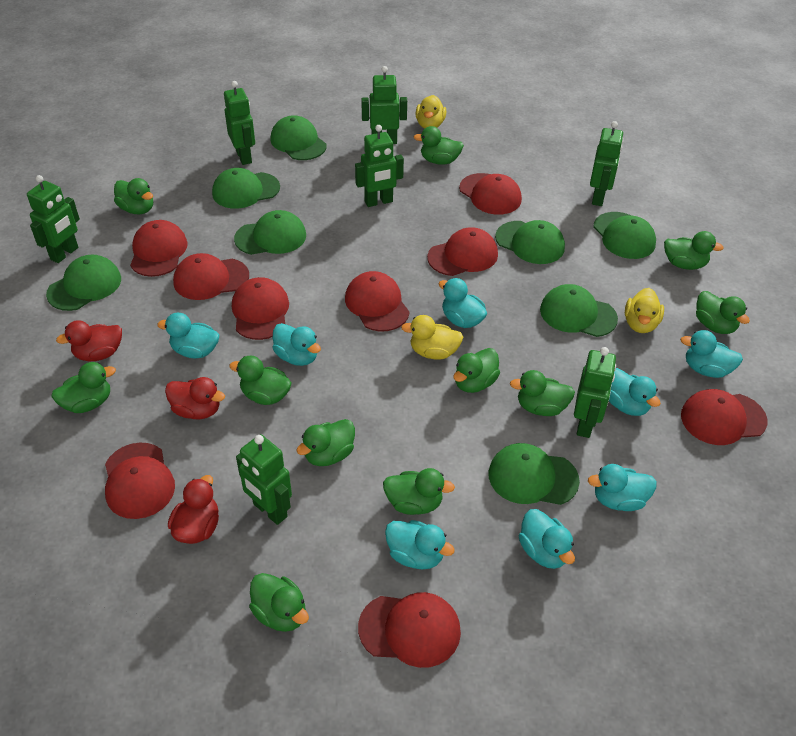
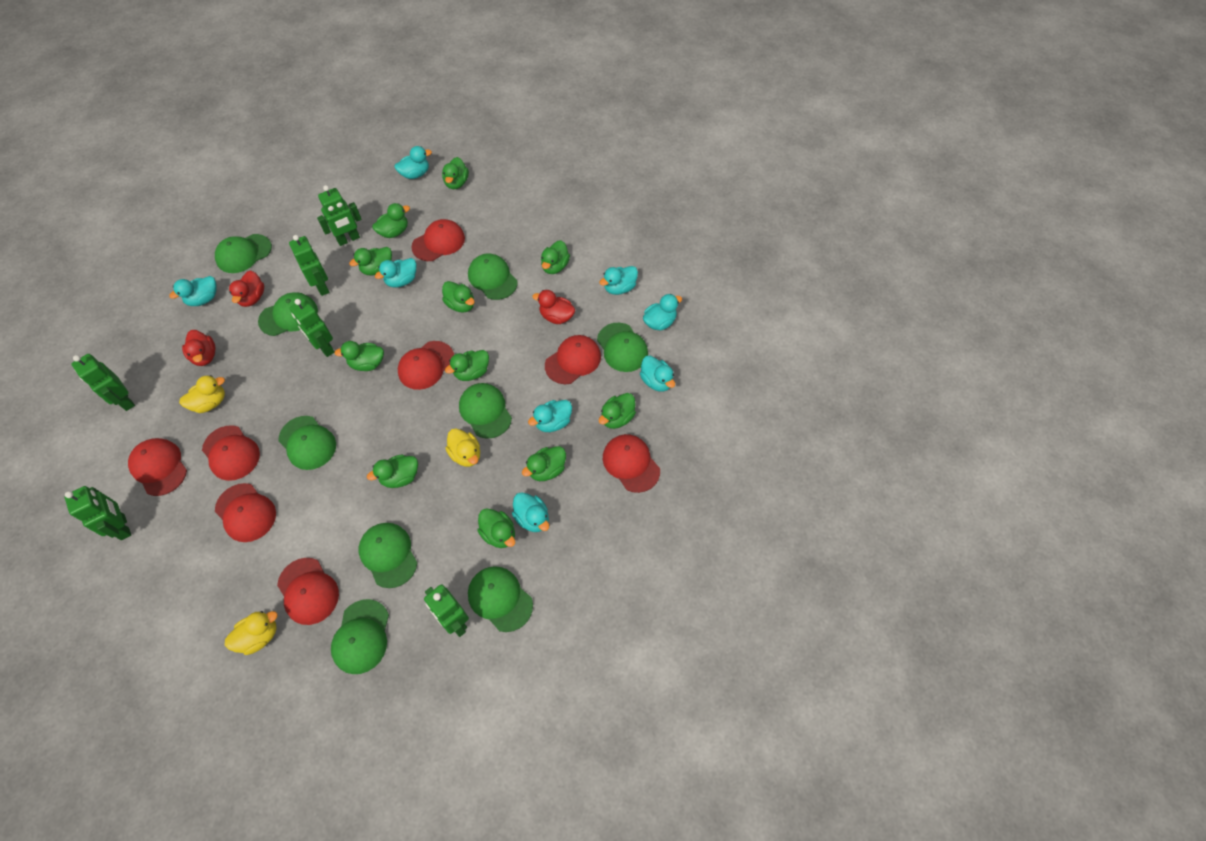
green cap: [46,255,121,311] [212,168,280,209] [234,210,306,255] [270,115,327,160] [488,443,580,505] [495,220,565,264] [540,284,618,337] [593,212,656,259] = 8 -> [215,234,272,273] [258,292,318,336] [278,416,336,470] [331,599,389,674] [359,523,417,588] [459,383,512,439] [468,254,518,300] [468,566,533,632] [597,323,648,372] = 9
green robot: [27,175,80,263] [224,81,255,165] [236,434,292,525] [355,125,404,207] [361,66,407,144] [574,347,616,438] [590,121,623,206] = 7 -> [65,486,131,540] [72,354,135,411] [289,235,330,296] [289,299,335,357] [317,185,362,246] [424,584,469,637] = 6
red cap: [105,443,175,519] [130,220,188,277] [173,253,249,300] [232,277,289,340] [345,271,410,331] [358,592,461,668] [427,227,498,276] [459,173,522,215] [681,389,767,445] = 9 -> [128,438,187,496] [202,425,260,481] [215,483,276,542] [277,558,339,625] [398,341,454,390] [412,219,465,261] [545,335,601,384] [603,434,660,493] = 8

